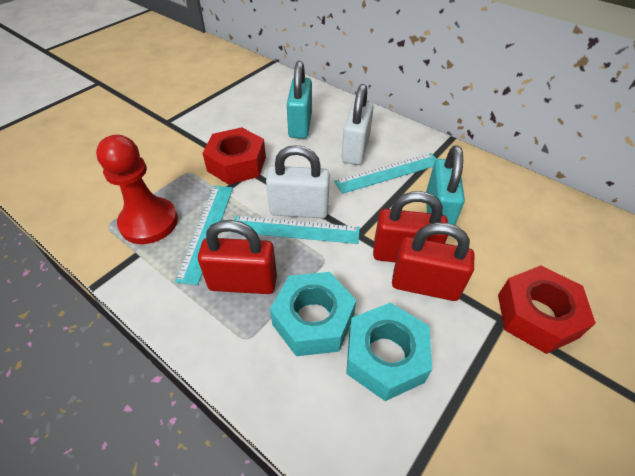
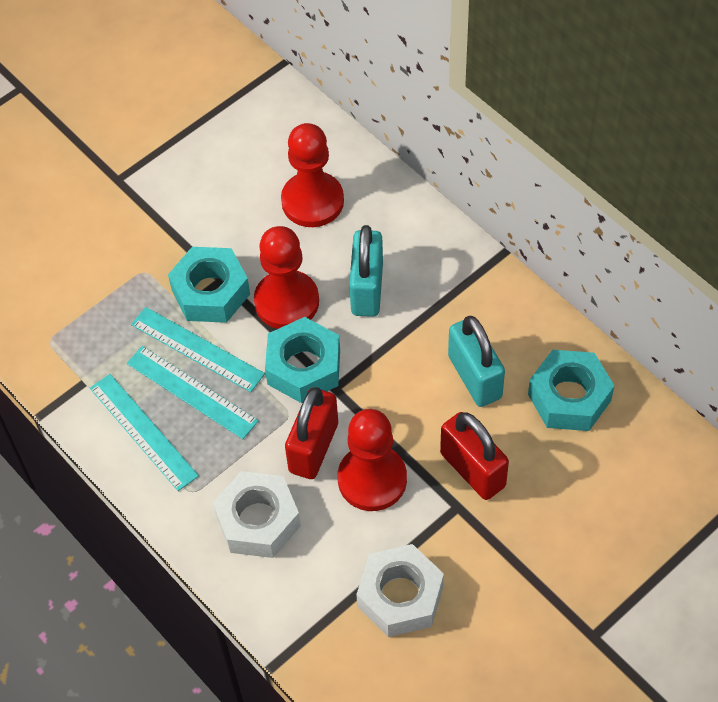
red nut: [203,127,266,185] [498,266,596,354] = 2 -> none = 0
red padlock: [198,220,277,294] [373,191,448,262] [392,222,474,301] = 3 -> [285,387,338,479] [440,412,509,500] = 2
red pawn: [96,135,178,244] = 1 -> [254,226,319,329] [281,123,344,227] [337,409,407,511] = 3
turquoise nut: [270,272,356,356] [346,303,432,401] = 2 -> [168,247,250,323] [265,317,340,403] [528,350,614,431] = 3
white nut: none = 0 -> [213,471,301,558] [356,544,444,637] = 2
white padlock: [266,145,330,218] [342,84,374,165] = 2 -> none = 0

